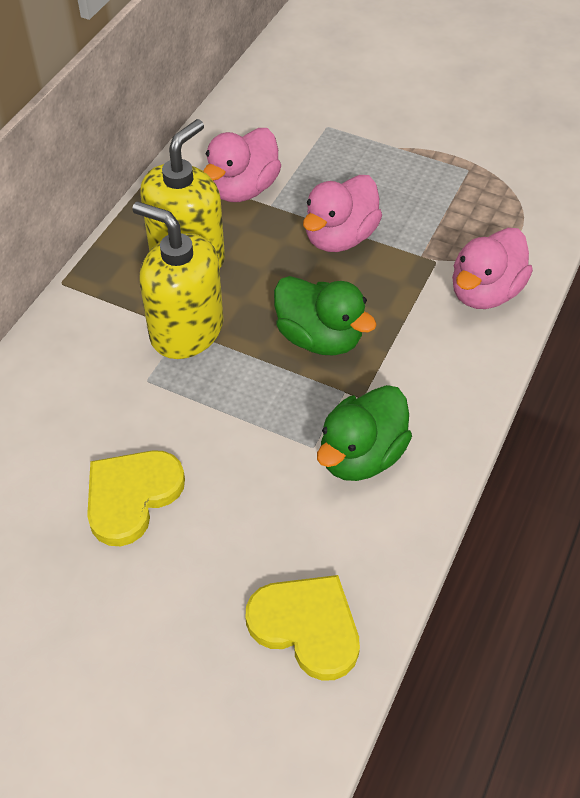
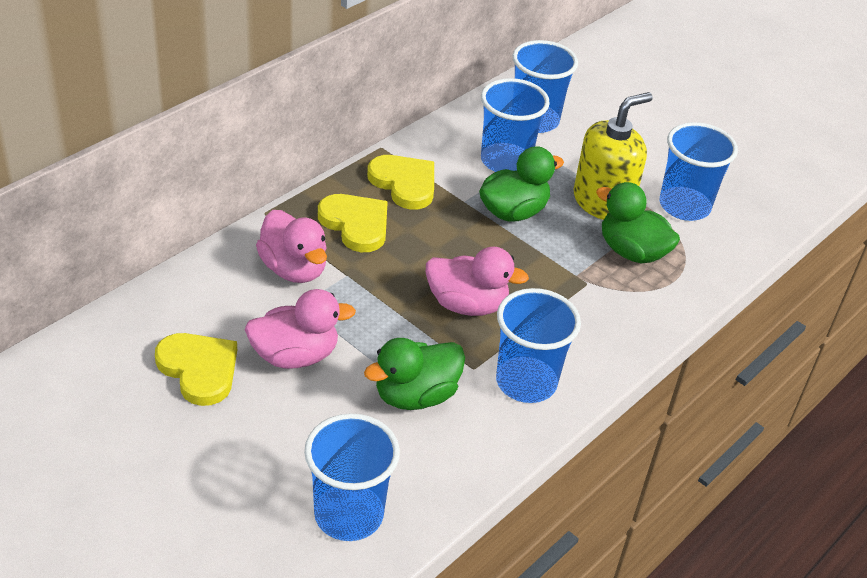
blue cup: none = 0 -> [304,413,400,541] [481,78,550,172] [496,288,581,403] [512,40,578,133] [660,122,738,221] = 5
green duck: [274,276,377,355] [317,385,412,481] = 2 -> [364,338,465,410] [479,146,564,222] [596,182,680,264] = 3
yellow heart: [87,450,185,546] [246,575,360,681] = 2 -> [155,333,237,406] [318,194,388,252] [367,155,434,210] = 3
yellow soap dispenser: [132,201,224,359] [140,119,225,269] = 2 -> [574,92,653,220] = 1

